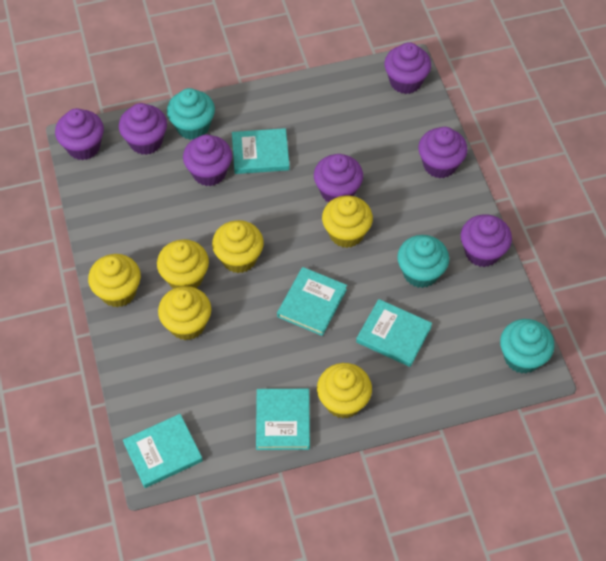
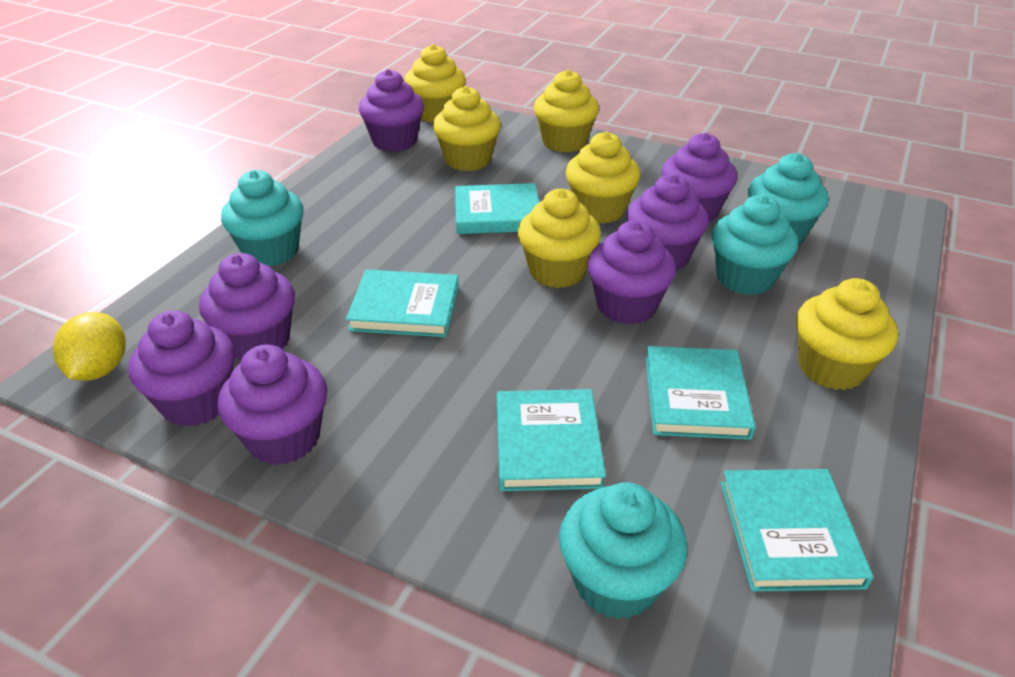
turquoise cupcake: [167,88,215,140] [397,235,449,288] [500,319,554,374] = 3 -> [221,170,304,266] [559,482,687,619] [711,195,798,295] [748,153,829,245] = 4
yellow lemon: none = 0 -> [53,312,126,381] = 1

